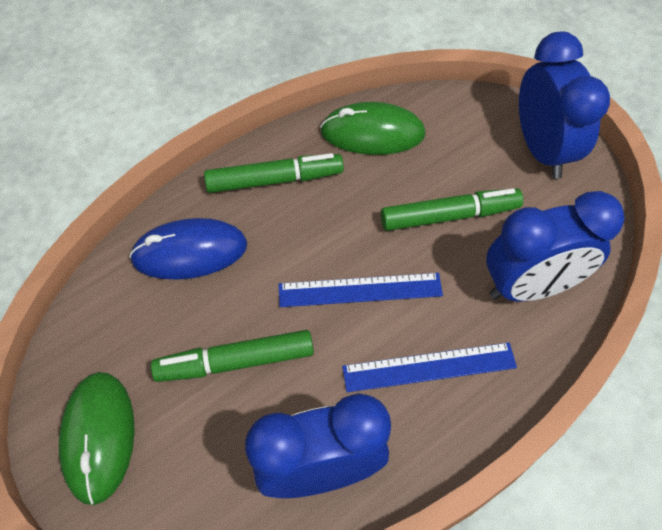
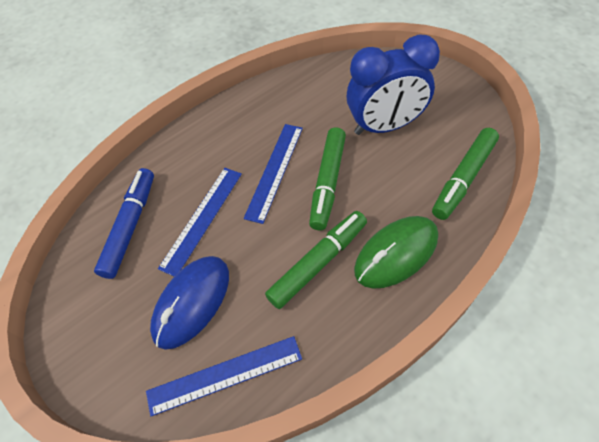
blue clock: [245,393,391,498] [486,191,625,301] [519,32,610,179] = 3 -> [347,34,440,135] = 1
blue marker: none = 0 -> [94,168,154,279] = 1
blue ruler: [278,273,443,307] [342,342,517,392] = 2 -> [146,336,302,416] [158,168,242,276] [243,124,303,224] = 3
green mouse: [59,372,135,505] [320,102,426,155] = 2 -> [354,216,438,289] = 1

